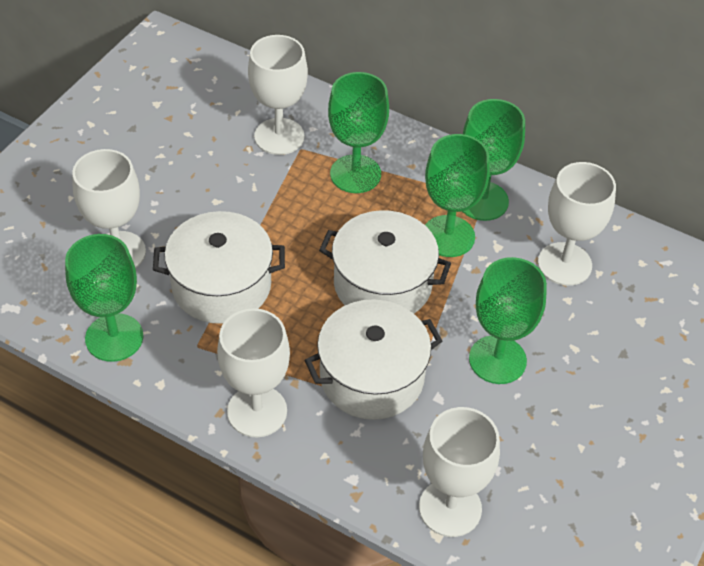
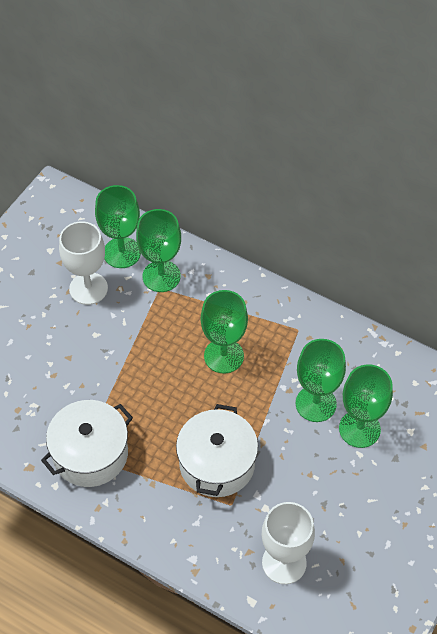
white goblet: [72,149,146,268] [217,308,290,437] [248,35,308,155] [419,407,500,537] [538,162,616,286] = 5 -> [59,221,108,305] [262,502,315,584] = 2
white pot: [153,211,285,324] [305,299,442,420] [319,210,451,313] = 3 -> [41,400,133,487] [176,404,258,497] = 2

